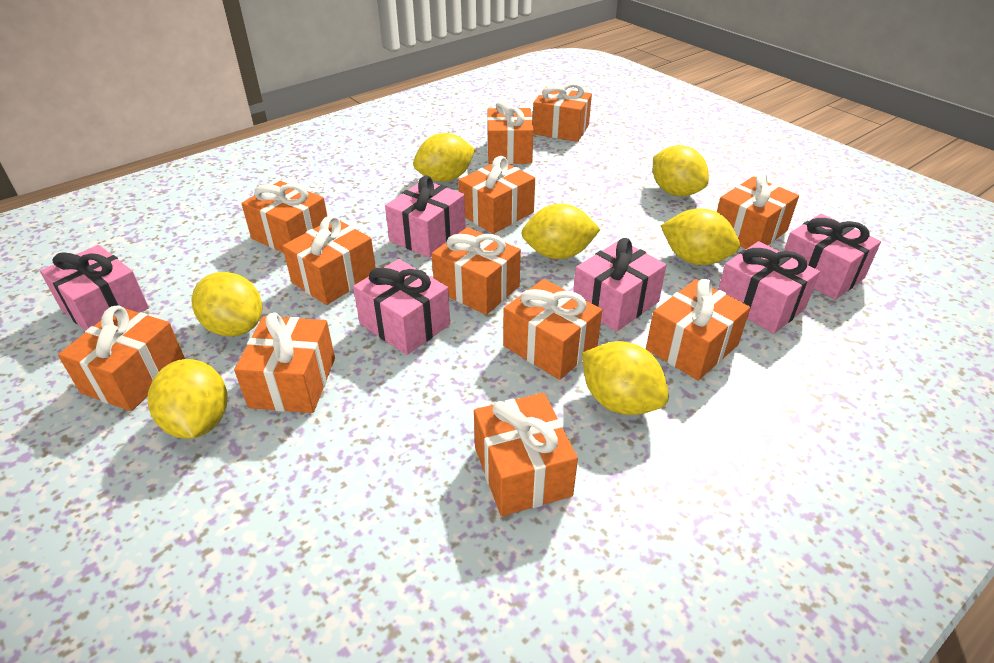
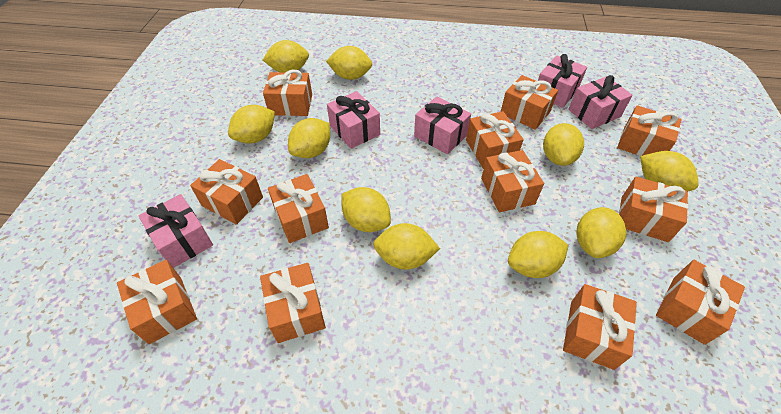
pink gift: [40,245,149,331] [353,259,450,355] [385,175,466,258] [573,238,667,332] [718,241,820,334] [784,214,881,300] = 6 -> [138,194,213,268] [327,91,380,149] [414,96,471,154] [538,54,587,108] [568,75,633,129] = 5
yellow lemon: [148,359,227,439] [191,272,262,336] [413,133,475,182] [521,204,601,259] [582,341,669,415] [653,145,709,196] [661,208,740,265] = 7 -> [228,105,275,144] [263,40,309,72] [288,118,330,158] [326,46,372,80] [341,187,391,232] [373,223,440,269] [508,231,568,278] [543,123,584,166] [576,207,626,258] [640,151,699,191] = 10

